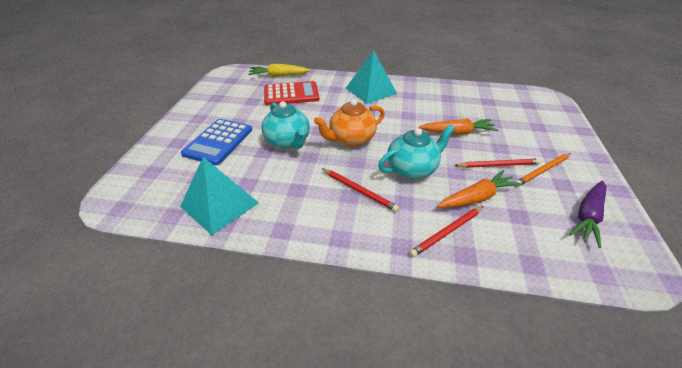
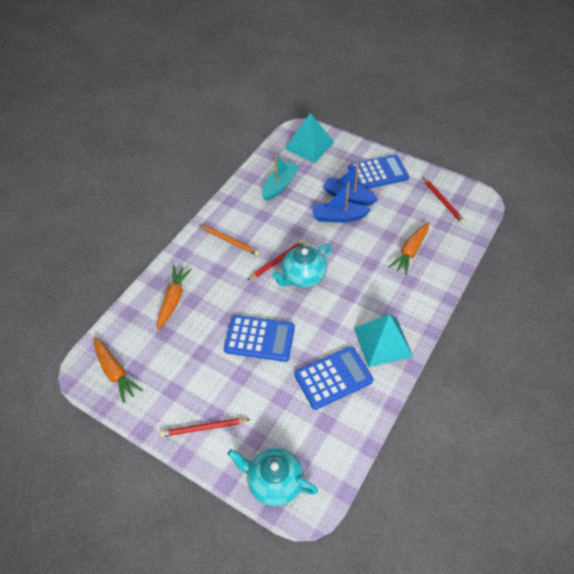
blue boat: none = 0 -> [313,182,371,222] [323,163,378,205] = 2
blue calculator: [181,119,252,165] = 1 -> [224,315,295,362] [294,346,373,410] [348,155,409,189] = 3
orange carrot: [419,119,498,135] [437,170,521,208] = 2 -> [93,337,143,403] [157,266,192,330] [389,222,429,275] = 3
orange teapot: [314,99,385,147] = 1 -> none = 0
purple carrot: [569,181,607,248] = 1 -> none = 0
red calculator: [264,81,319,105] = 1 -> none = 0
turquoise boat: none = 0 -> [262,153,300,201] = 1
yellow carrot: [248,64,310,77] = 1 -> none = 0

